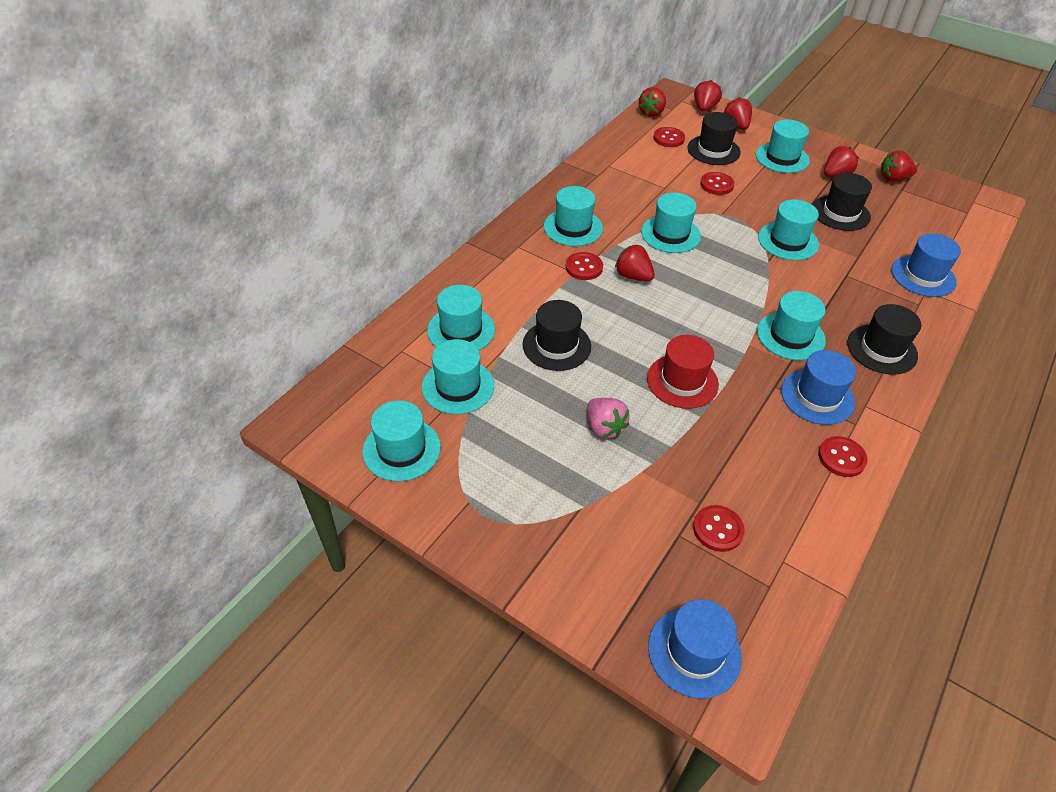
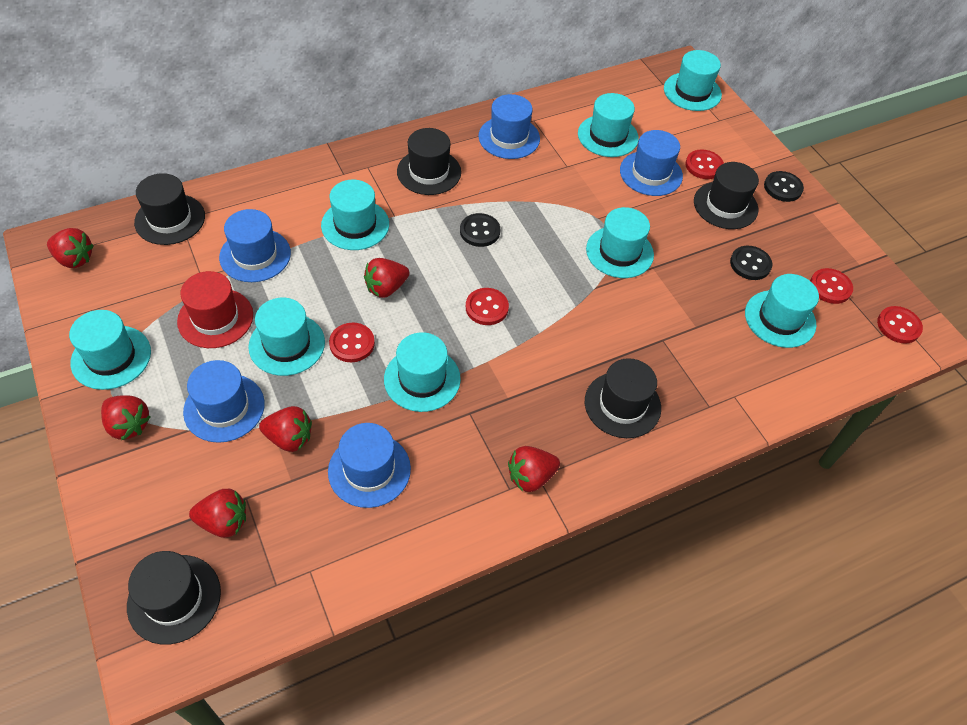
black button: none = 0 -> [460,213,500,247] [730,246,773,280] [764,171,804,202] = 3
black hat: [523,300,591,371] [687,112,741,165] [813,173,872,231] [847,304,921,375] = 4 -> [127,551,221,645] [134,173,205,245] [397,128,461,195] [585,358,661,438] [694,162,759,229] = 5
blue hat: [648,599,742,699] [781,350,856,425] [891,233,961,297] = 3 -> [183,360,265,443] [219,209,291,282] [328,423,411,508] [478,94,540,159] [620,130,683,196] = 5
pink strawberry: [587,398,630,439] = 1 -> none = 0

